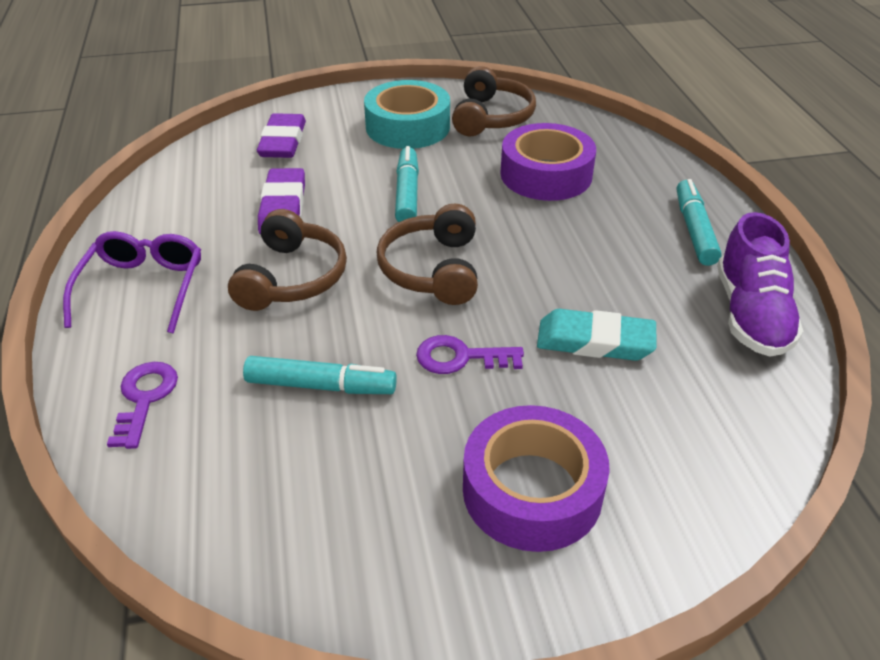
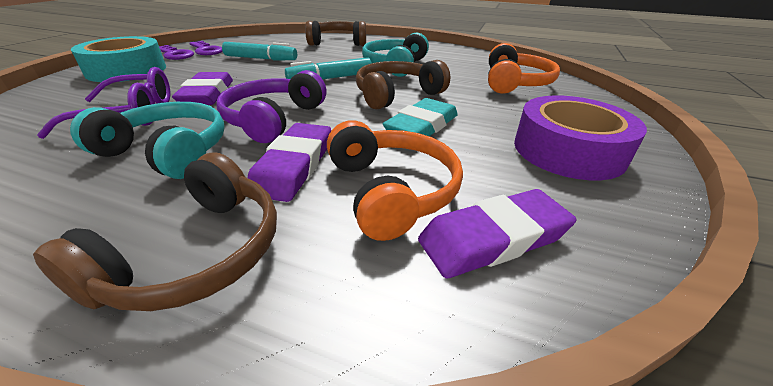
orange headphones: none = 0 -> [327,120,463,241] [488,43,560,94] = 2
purple eraser: [257,113,306,158] [258,168,305,234] = 2 -> [172,72,233,105] [248,123,331,202] [418,189,576,278] = 3
purple headphones: none = 0 -> [216,70,326,143] = 1
purple shoe: [717,212,803,357] = 1 -> none = 0
purple tape: [463,405,610,552] [500,123,596,201] = 2 -> [514,95,647,180] = 1
turquoise headphones: none = 0 -> [70,102,225,179] [362,33,429,77] = 2
turquoise marker: [243,356,397,394] [395,146,419,222] [677,179,722,266] = 3 -> [222,42,297,61] [285,58,372,79] = 2

